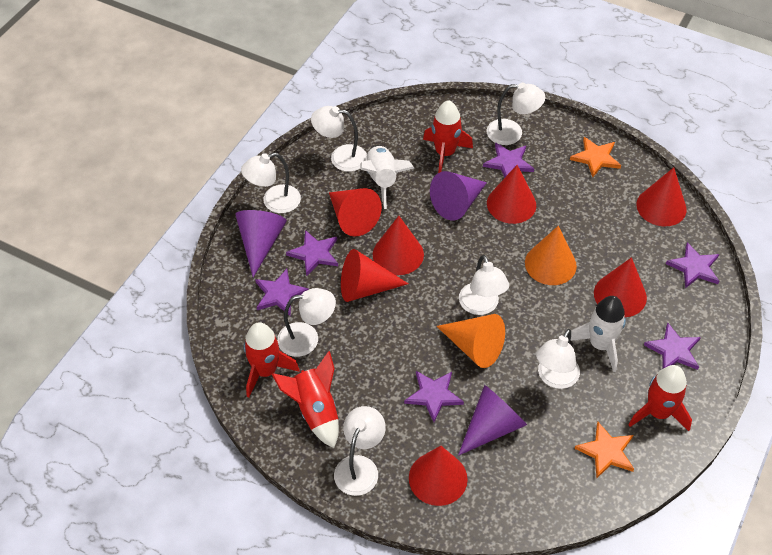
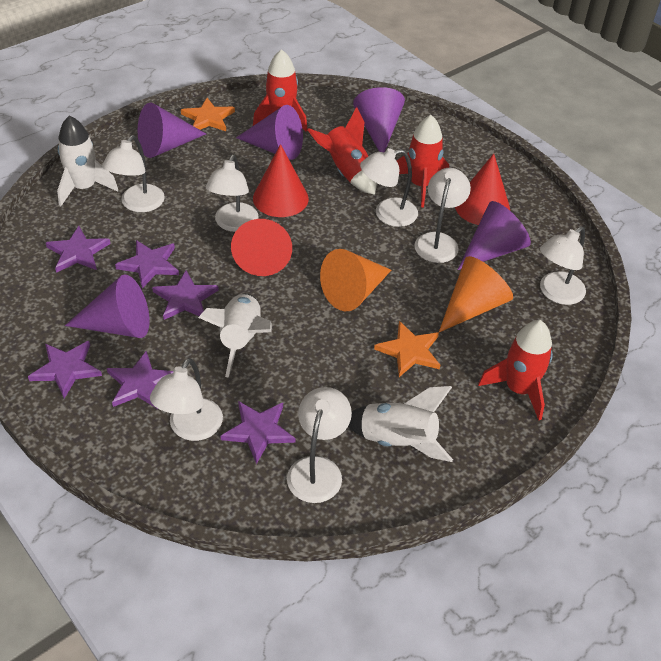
purple cone: [235,210,287,277] [430,171,487,221] [458,385,527,456] = 3 -> [65,274,149,338] [138,103,206,158] [236,105,303,160] [353,87,405,153] [458,201,531,270] = 5
red cone: [329,188,382,237] [341,249,409,302] [373,216,424,275] [409,446,468,506] [487,165,536,224] [594,257,647,317] [636,167,687,226] = 7 -> [231,219,292,276] [253,144,309,217] [455,154,510,225] = 3
white rocket: [360,145,414,209] [570,296,626,372] = 2 -> [57,116,118,206] [198,293,272,378] [348,386,453,462] = 3

